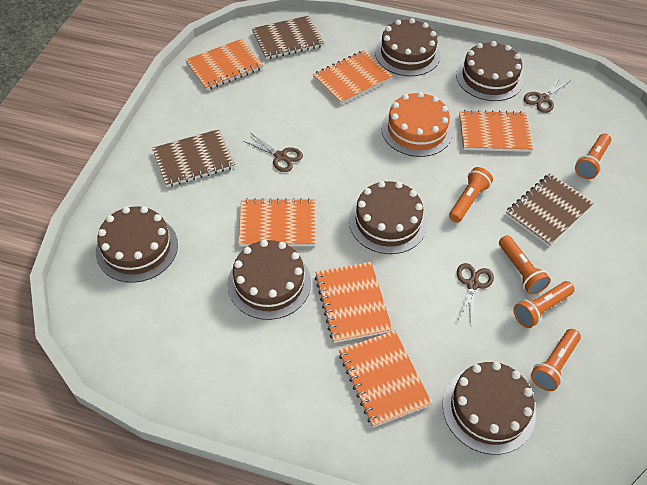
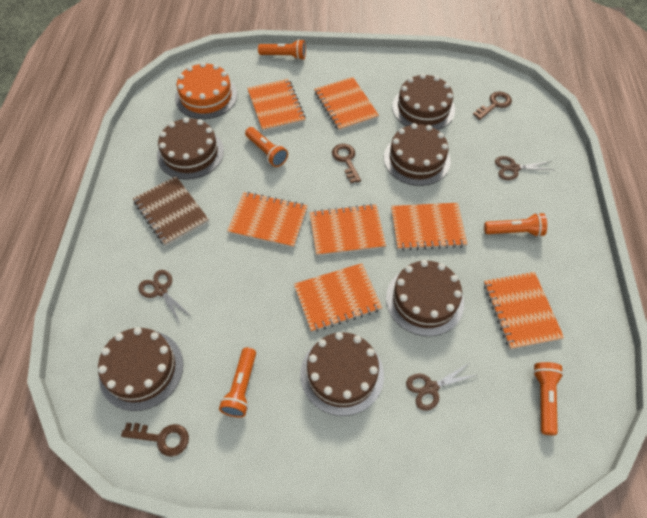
brown key: none = 0 -> [121,423,189,457] [332,144,361,183] [473,91,512,120] = 3
brown notebook: [152,129,235,187] [252,15,325,59] [505,174,594,247] = 3 -> [133,176,209,246] = 1
orange notebook: [185,39,263,90] [238,198,316,246] [313,50,392,105] [315,262,393,343] [339,330,432,427] [459,110,533,152] = 6 -> [227,192,308,248] [247,79,306,132] [294,263,382,332] [309,204,386,256] [314,77,379,131] [391,203,467,251] [484,272,564,350] = 7

